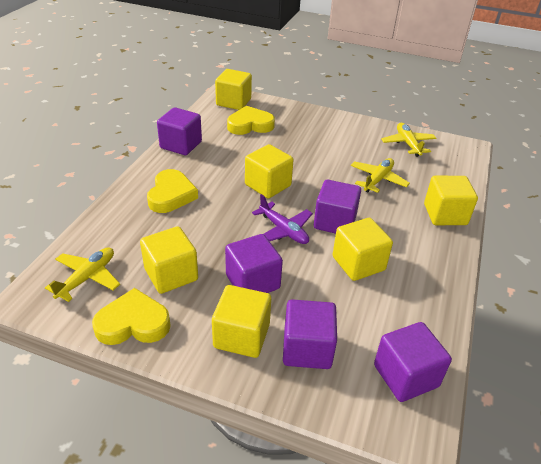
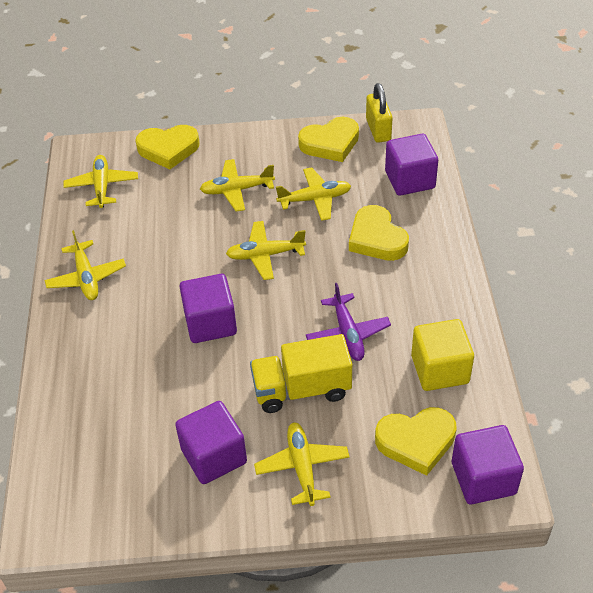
purple cube: [157,107,202,155] [225,234,283,293] [283,299,337,369] [314,180,361,234] [374,322,452,402] = 5 -> [175,401,247,484] [180,274,237,343] [385,134,438,196] [452,425,524,504] = 4
yellow cube: [140,226,198,294] [212,285,271,358] [215,69,252,110] [245,144,293,198] [333,218,393,281] [424,176,478,225] = 6 -> [411,319,474,391] = 1
yellow heart: [92,288,171,345] [147,169,198,213] [227,106,275,135] = 3 -> [135,125,200,169] [298,117,359,162] [349,205,409,261] [375,407,457,476] = 4
yellow padlock: none = 0 -> [366,83,393,143] = 1
yellow plane: [45,247,120,302] [351,158,410,193] [381,123,436,157] = 3 -> [44,230,126,300] [63,155,138,208] [200,159,275,212] [226,221,306,280] [254,423,350,506] [276,167,351,221] = 6
yellow truck: none = 0 -> [250,334,352,413] = 1

